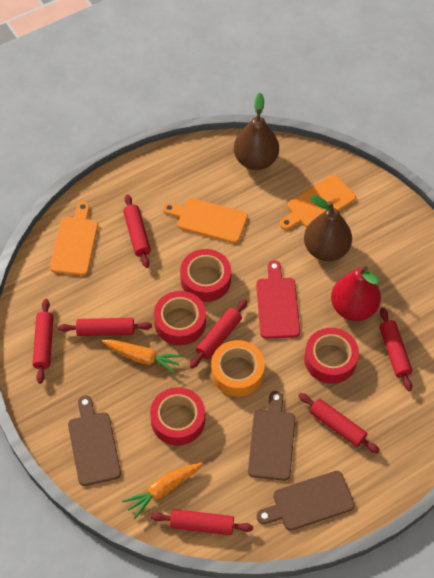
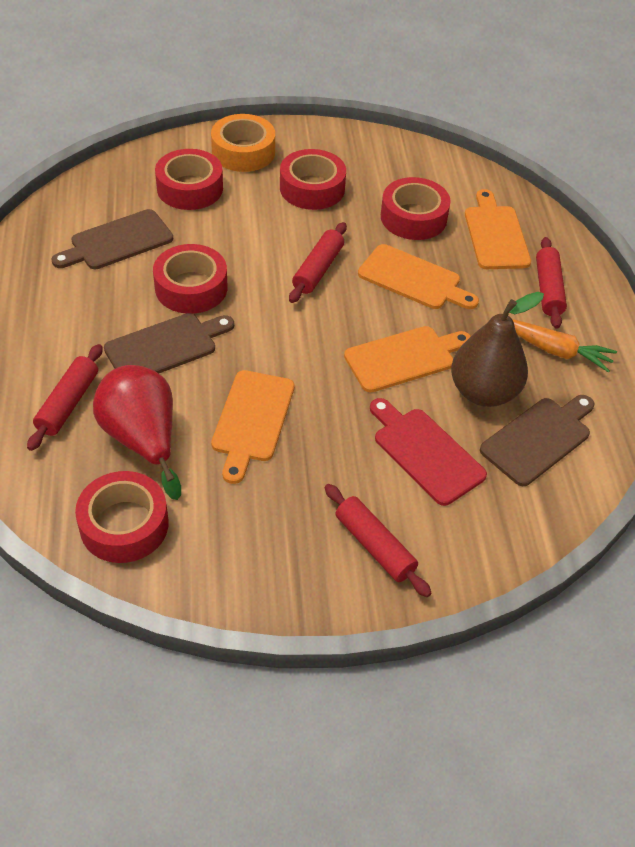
brown pear: [234,93,279,170] [304,195,352,261] = 2 -> [451,292,544,407] = 1
orange carrot: [102,339,183,374] [122,462,203,519] = 2 -> [513,320,617,372] = 1
orange cutting board: [50,202,98,276] [163,198,248,243] [280,175,356,230] = 3 -> [211,370,295,484] [344,326,471,393] [358,244,479,309] [465,189,531,269] = 4
red rolling pin: [33,299,53,384] [58,318,152,336] [123,194,151,268] [151,509,253,535] [190,299,247,369] [298,393,380,453] [380,308,412,391] = 7 -> [27,344,102,451] [289,222,347,303] [325,484,432,597] [536,237,567,329] = 4
red tape: [150,387,205,446] [154,291,206,345] [180,249,231,302] [304,328,359,384] = 4 -> [75,471,169,563] [153,244,227,314] [155,149,223,210] [280,149,346,210] [381,177,451,240] = 5

